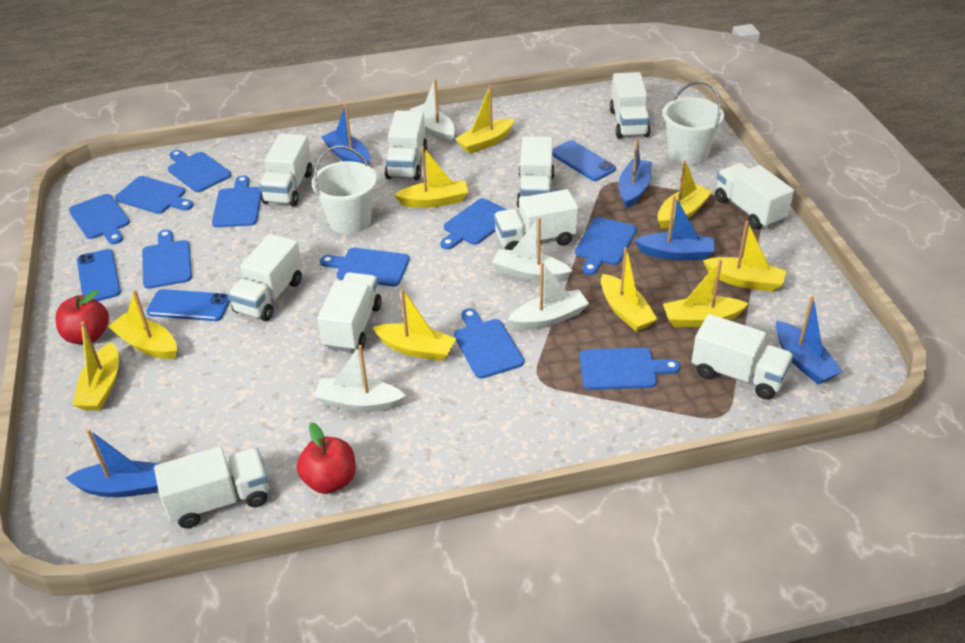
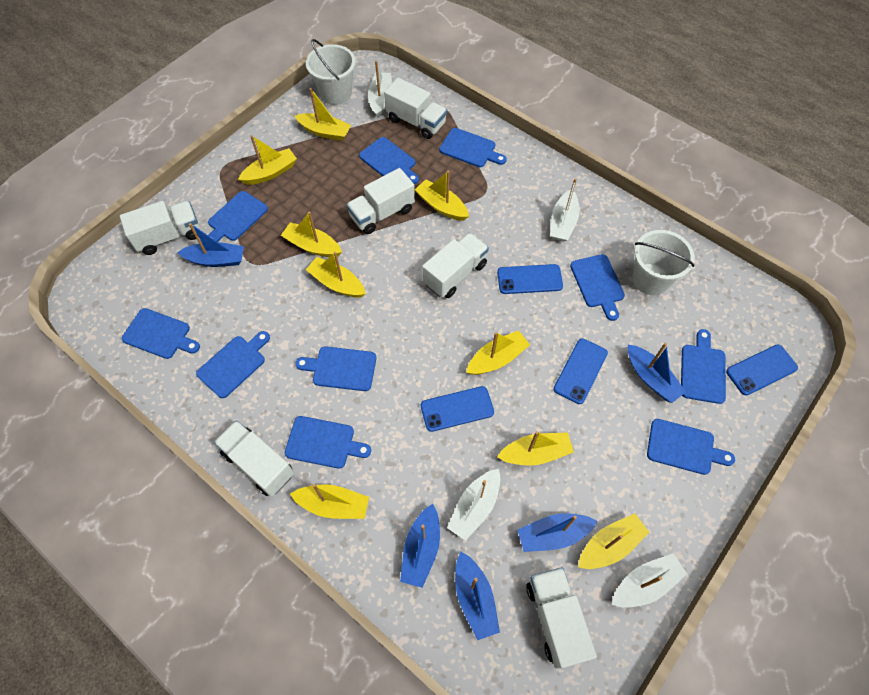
blue phone: [77,249,121,301] [147,289,230,321] [552,140,616,181] = 3 -> [421,386,494,432] [497,264,563,294] [553,339,608,404] [726,344,798,396] = 4
red apple: [55,290,109,344] [297,422,356,494] = 2 -> none = 0
white truck: [154,446,269,528] [228,234,302,321] [259,133,313,206] [317,272,382,352] [385,111,428,180] [494,189,578,250] [517,136,555,208] [610,72,651,138] [691,314,794,400] [715,163,794,229] = 10 -> [120,201,200,255] [214,420,294,497] [346,168,415,234] [384,78,447,139] [422,233,489,298] [526,567,597,669] = 6

